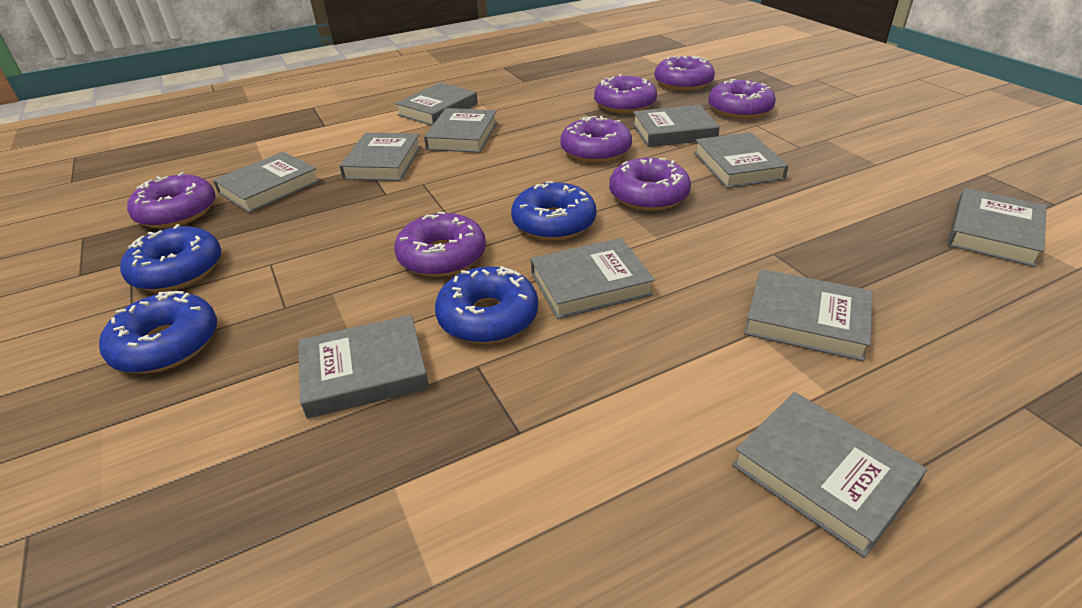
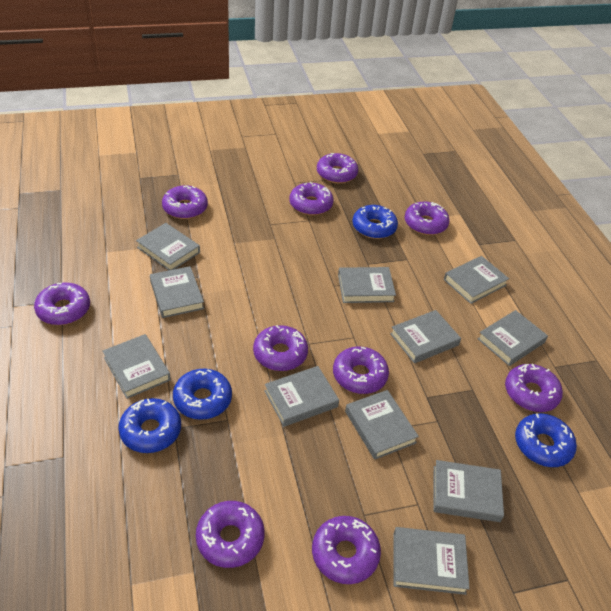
purple donut: [127,172,216,228] [394,212,486,277] [560,116,632,163] [594,74,657,113] [609,158,691,211] [654,56,715,91] [708,79,776,119] = 7 -> [34,282,90,325] [162,185,208,219] [196,501,265,568] [253,325,308,371] [290,182,334,215] [312,516,381,584] [317,153,358,184] [333,346,389,394] [405,201,450,235] [505,364,563,412] = 10

